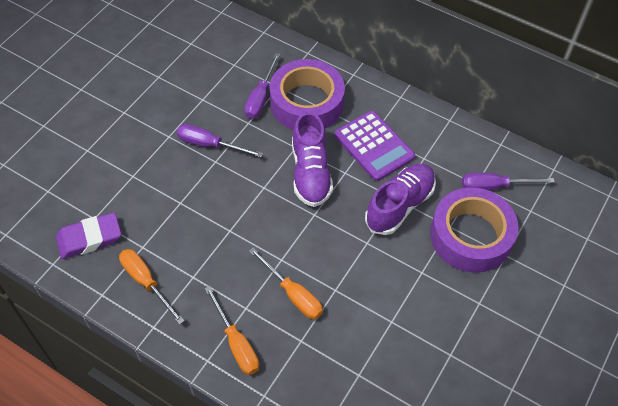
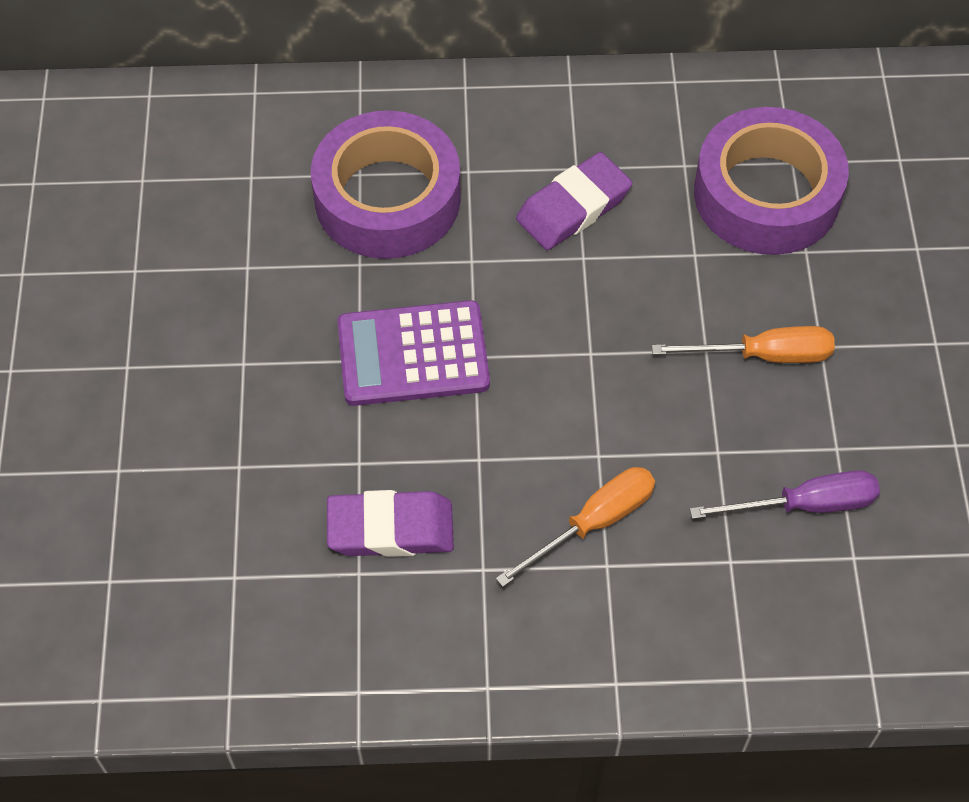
orange screwdriver: [119,249,184,325] [204,286,259,375] [249,248,323,319] = 3 -> [496,467,655,587] [652,326,835,363] = 2
purple eraser: [56,212,121,259] = 1 -> [327,490,454,557] [516,152,632,250] = 2
purple screwdriver: [177,124,263,157] [245,53,280,119] [462,172,555,191] = 3 -> [690,470,880,519] = 1
purple shoe: [292,112,333,207] [365,164,436,235] = 2 -> none = 0

